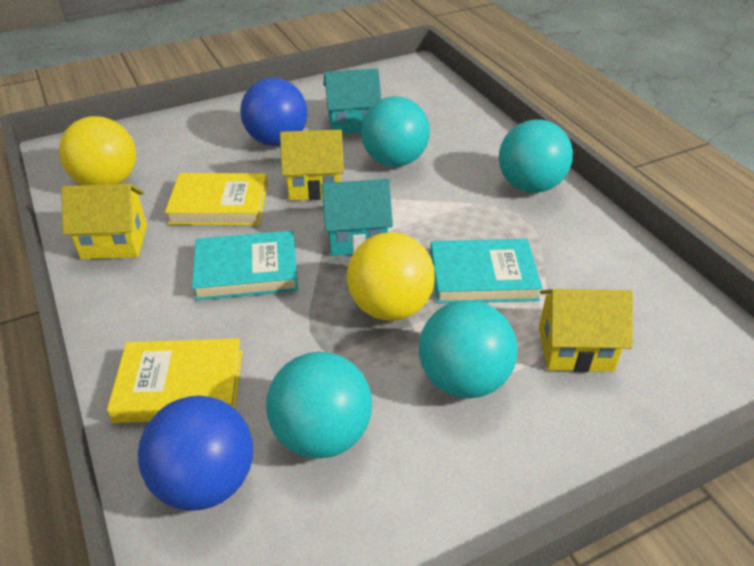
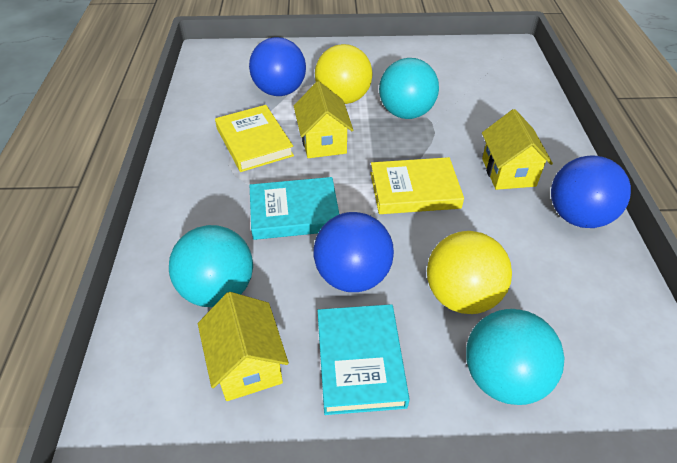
blue ball: [138,396,253,511] [240,78,307,146] = 2 -> [249,37,306,96] [313,212,394,292] [551,155,631,228] = 3
turquoise ball: [266,351,372,459] [361,96,430,167] [419,300,518,399] [499,120,573,193] = 4 -> [169,225,253,307] [379,58,439,119] [466,309,564,405] = 3
turquoise house: [322,179,393,256] [324,69,381,134] = 2 -> none = 0

